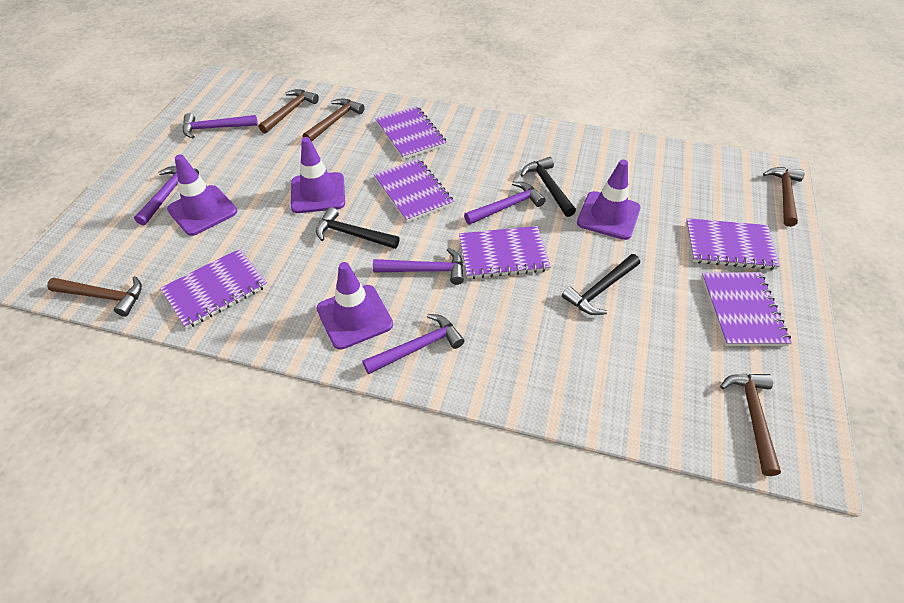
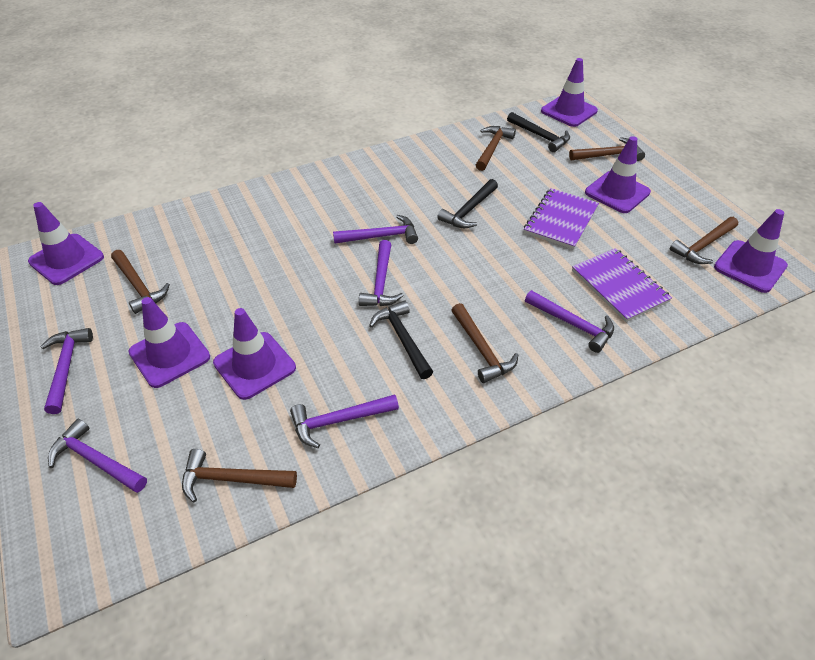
brown hammer: [47,276,142,317] [258,89,319,134] [303,98,365,142] [720,374,781,476] [763,167,805,227] = 5 -> [111,250,170,314] [182,449,297,502] [451,303,518,383] [476,126,516,171] [569,137,645,161] [670,217,738,264] = 6
purple hammer: [134,166,199,225] [183,113,258,139] [363,314,465,374] [373,248,464,285] [464,182,546,225] = 5 -> [40,328,93,414] [48,419,147,493] [290,394,399,448] [333,215,418,244] [359,240,404,306] [525,290,614,353] = 6
purple notebook: [160,249,267,329] [374,159,454,222] [375,106,447,159] [459,226,551,279] [686,218,780,270] [701,272,792,346] = 6 -> [524,188,599,249] [572,248,672,322] = 2
purple traffic cone: [167,154,237,236] [291,137,345,213] [317,262,393,350] [577,160,641,240] = 4 -> [28,202,104,285] [128,297,210,388] [213,308,296,400] [541,58,598,127] [585,136,651,213] [714,209,788,293] = 6

